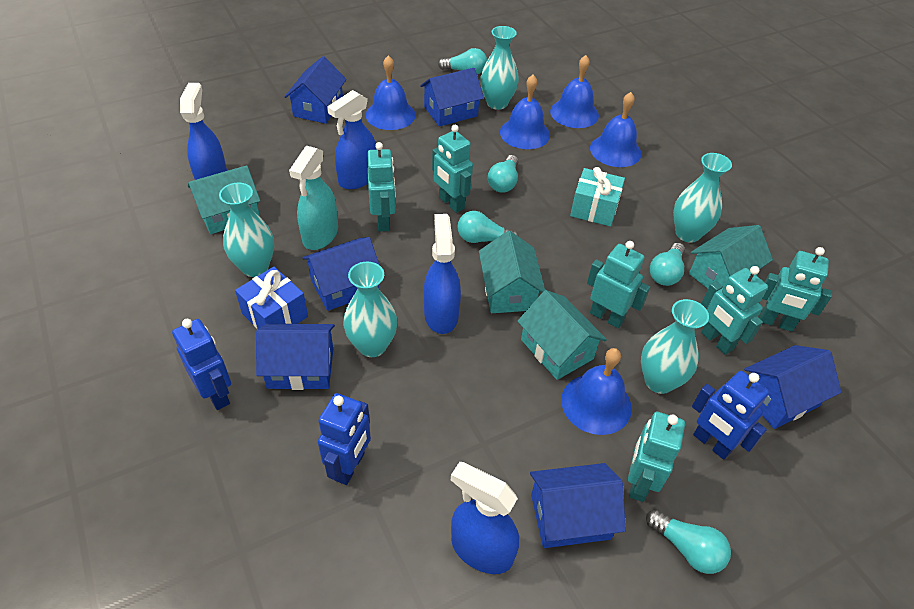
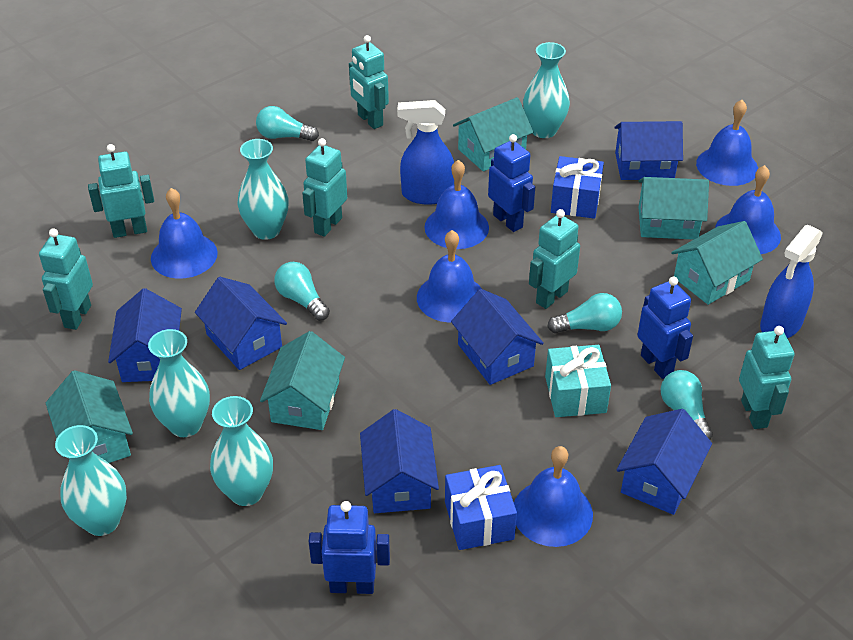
blue bell: [366,55,416,130] [500,75,550,149] [550,55,599,128] [561,348,632,435] [590,92,641,167] = 5 -> [151,188,218,279] [417,230,482,323] [424,160,489,249] [514,446,593,547] [696,100,758,186] [715,165,781,254] = 6
blue gift: [235,267,308,329] = 1 -> [445,465,517,550] [551,156,604,219] = 2
blue spray bottle: [180,83,227,180] [327,90,377,189] [424,214,461,334] [451,462,519,574] = 4 -> [397,100,454,205] [760,225,823,338] = 2
turquoise house: [188,165,260,234] [479,231,545,313] [517,290,607,380] [689,225,773,289] = 4 -> [46,370,133,463] [260,331,345,430] [453,97,533,171] [638,177,709,240] [671,221,763,305] = 5
turquoise light bulb: [438,48,487,74] [457,211,519,243] [488,155,518,193] [646,509,731,574] [650,243,685,286] = 5 -> [256,106,319,141] [274,262,330,321] [547,293,622,334] [661,370,713,440] = 4
turquoise spray bottle: [289,146,338,250] = 1 -> none = 0

